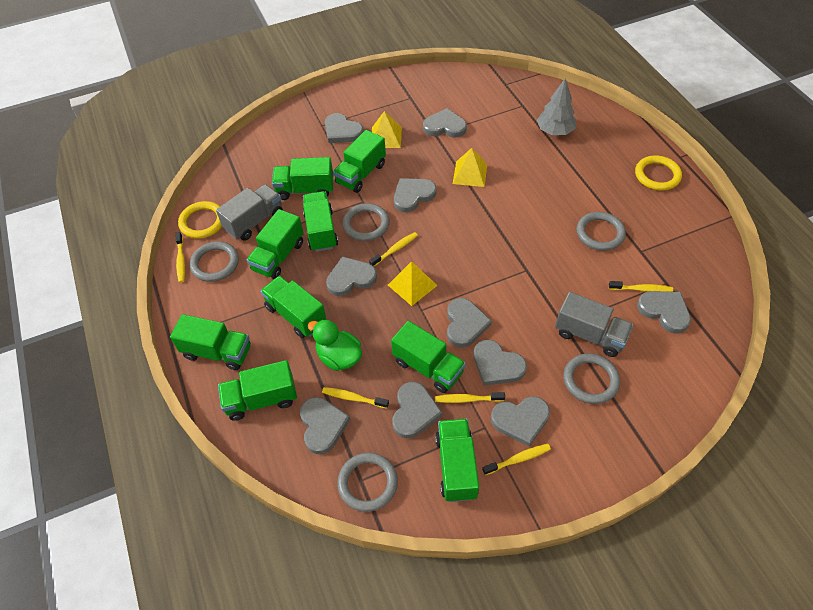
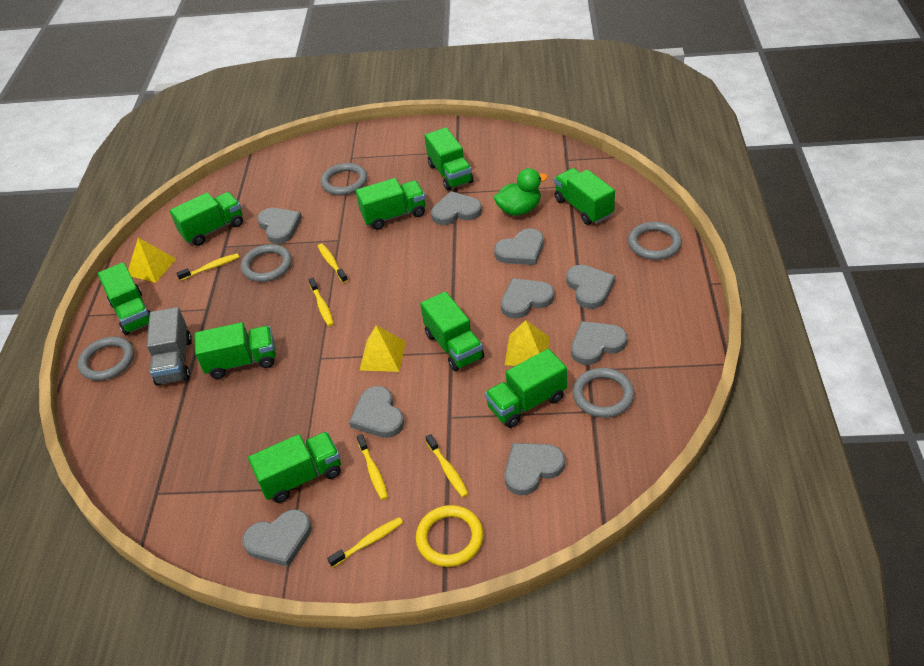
grey heart: [300,397,350,454] [325,113,364,143] [326,256,377,296] [392,382,442,438] [394,178,437,212] [423,108,467,138] [447,298,492,348] [473,340,527,386] [491,396,550,446] [637,291,691,334] = 10 -> [242,509,312,567] [257,208,302,244] [349,386,404,438] [431,191,482,225] [494,229,544,265] [501,278,554,319] [504,443,565,495] [566,265,615,309] [571,321,627,365] = 9
grey tree: [537,78,576,135] = 1 -> none = 0
grey truck: [216,184,283,241] [555,292,633,357] = 2 -> [147,307,192,386] = 1
yellow ring: [178,201,222,239] [635,156,682,190] = 2 -> [416,505,484,567] = 1

